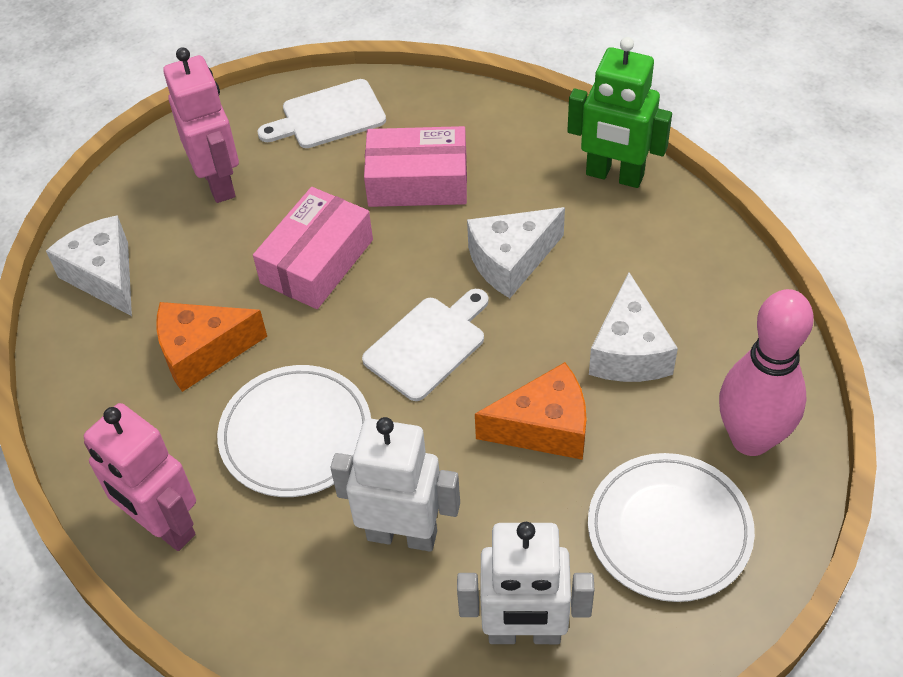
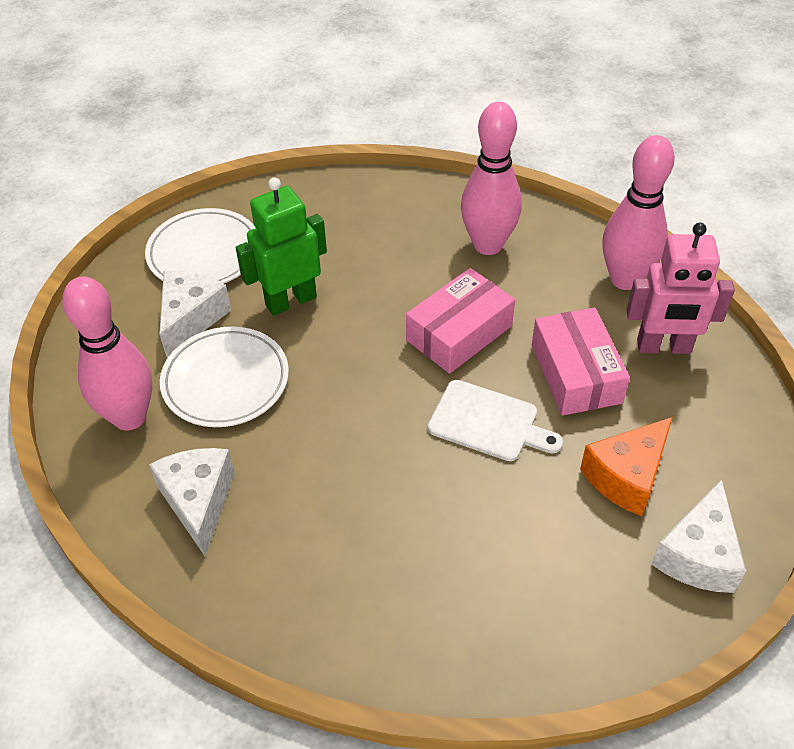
orange cheese: [156,302,267,392] [475,362,587,460] = 2 -> [580,417,673,516] = 1
pink bowling pin: [719,289,814,456] = 1 -> [63,277,153,430] [461,102,522,255] [602,135,675,290] = 3
pink robot: [84,403,196,551] [163,47,239,203] = 2 -> [626,223,735,354] = 1
white cutting board: [258,79,386,148] [362,289,489,401] = 2 -> [428,380,563,461] = 1
white robot: [330,417,460,552] [457,522,594,644] = 2 -> none = 0

